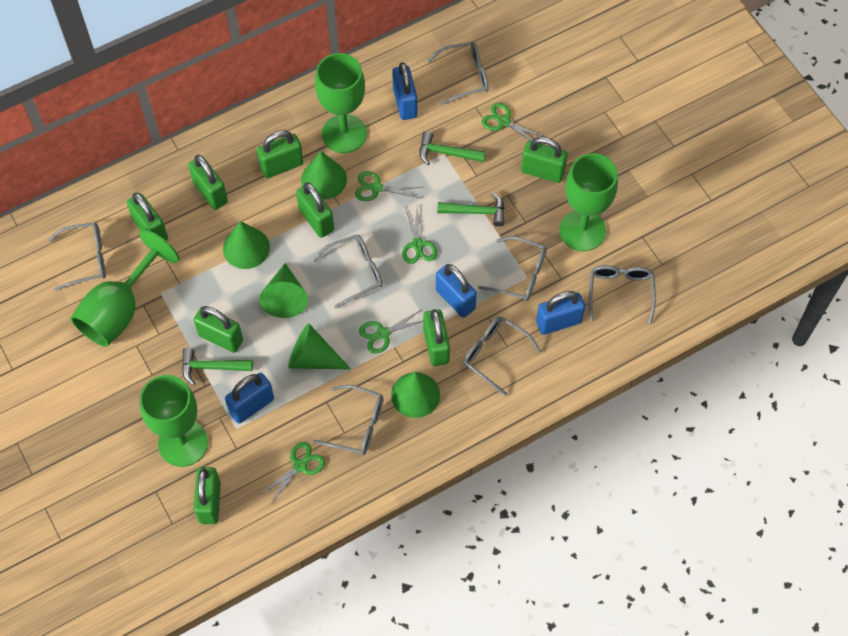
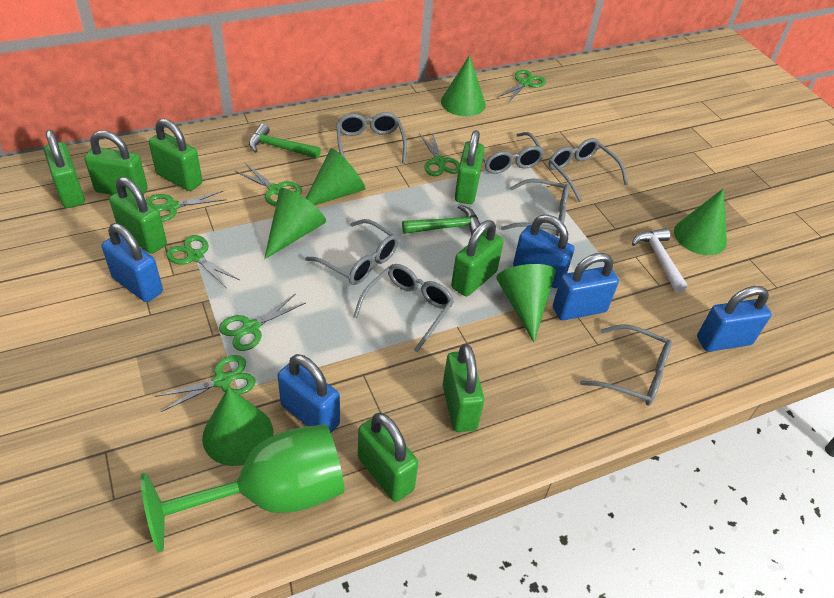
blue padlock: [225,373,274,424] [392,62,417,120] [436,264,477,318] [536,291,585,335] = 4 -> [102,223,163,302] [277,354,340,433] [513,215,575,288] [553,253,619,320] [697,286,772,352] = 5
green cone: [223,221,270,269] [260,263,308,318] [288,324,351,369] [301,151,347,200] [391,372,440,418] = 5 -> [202,387,273,466] [264,188,326,259] [305,148,365,205] [441,55,486,116] [496,264,556,342] [674,188,727,255] = 6
green goblet: [70,229,179,347] [140,375,208,467] [315,53,367,153] [559,153,618,251] = 4 -> [141,424,344,552] = 1
green hammer: [182,348,253,385] [419,131,486,165] [437,192,505,227] = 3 -> [249,124,321,159] [402,205,480,235] = 2
green scissors: [259,442,325,504] [355,171,421,201] [359,309,423,354] [402,205,437,264] [482,103,544,141] = 5 -> [146,191,227,222] [155,355,256,412] [166,235,240,288] [219,294,306,351] [234,163,302,207] [419,132,460,176] [498,70,546,103] = 7
white hammer: none = 0 -> [632,228,687,292] = 1

